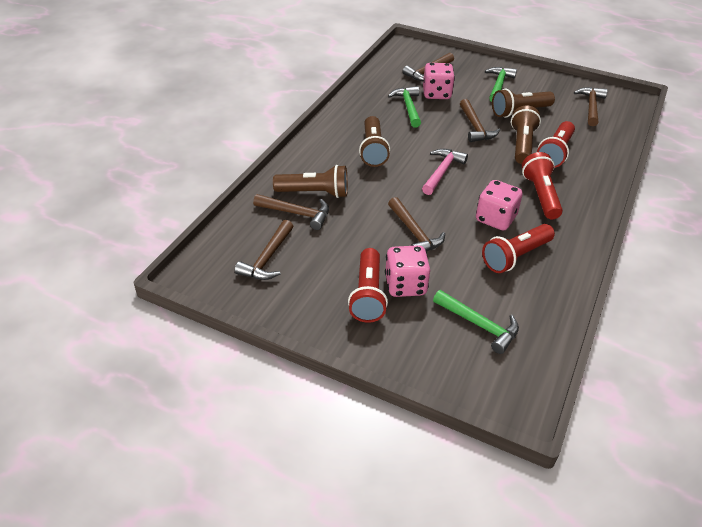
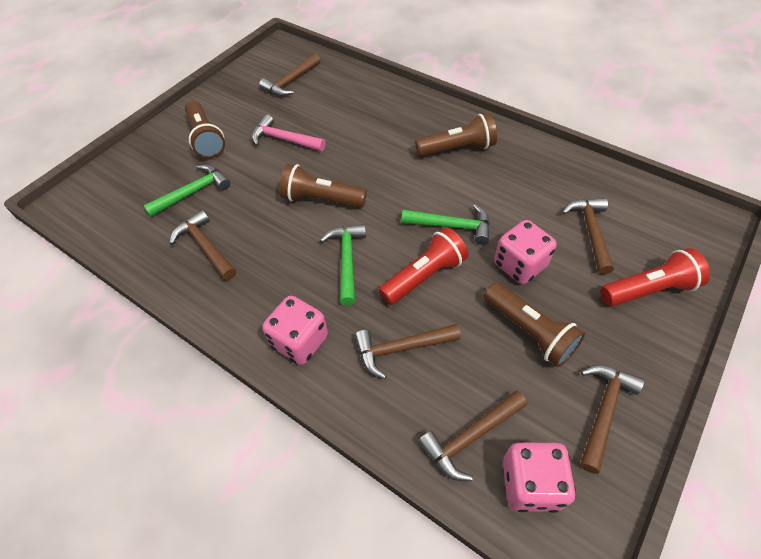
red flashlight: [348,248,388,323] [482,224,555,273] [522,152,563,219] [537,121,575,168] = 4 -> [379,227,469,305] [600,248,710,307] = 2

